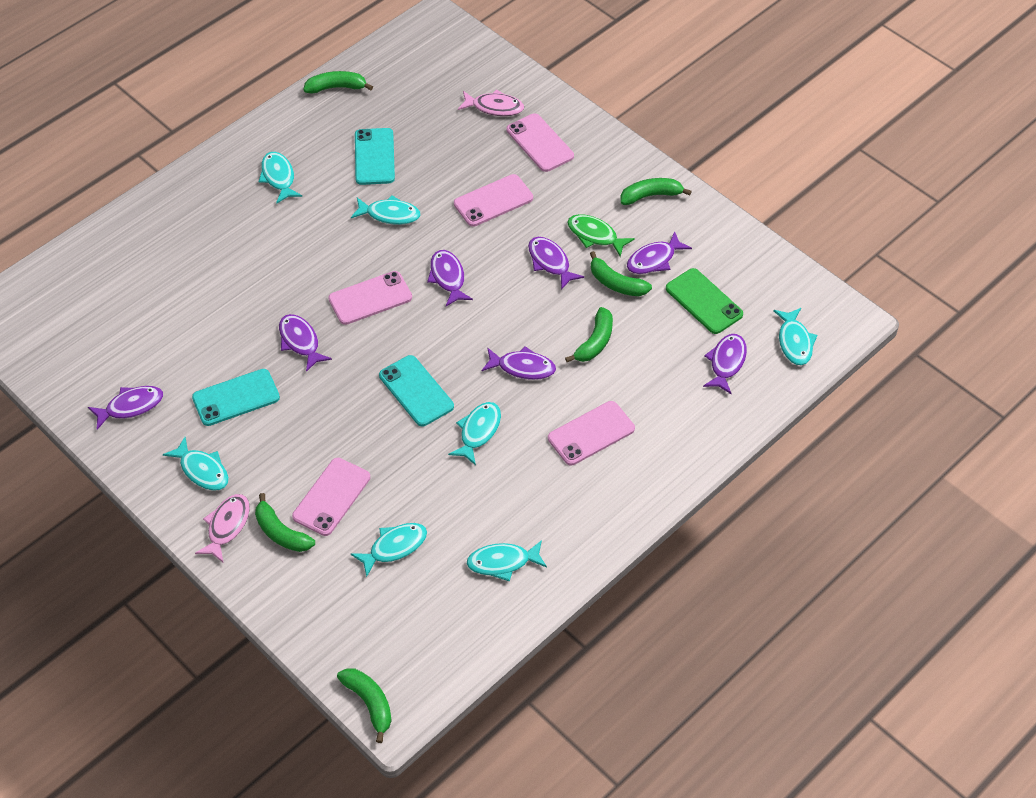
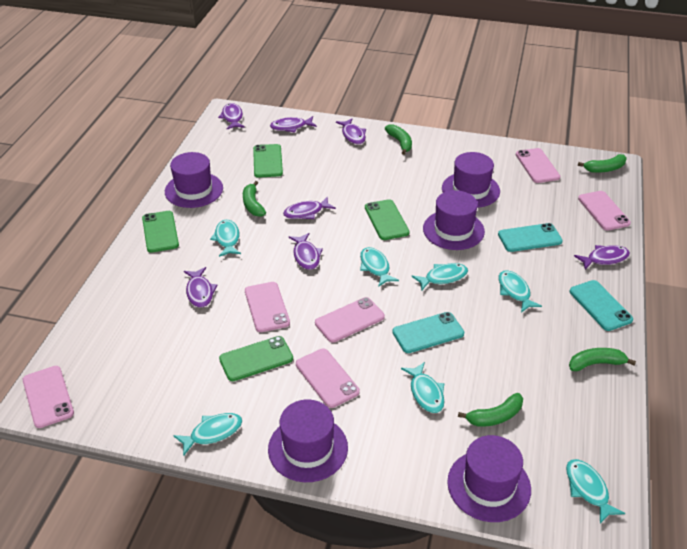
green banana: [255,493,315,552] [303,71,373,93] [337,668,392,743] [565,307,613,362] [590,251,652,296] [620,178,692,205] = 6 -> [243,181,266,217] [385,124,412,155] [458,393,523,427] [569,348,636,371] [578,154,627,173] = 5
green fish: [567,214,635,257] = 1 -> none = 0
green phone: [666,268,743,334] = 1 -> [142,211,179,253] [219,336,293,381] [253,144,283,178] [365,199,410,240] = 4
pink fish: [195,494,250,562] [458,89,524,116] = 2 -> none = 0
pink phone: [292,458,370,536] [328,271,412,325] [454,174,533,227] [507,113,574,172] [548,401,635,465] = 5 -> [23,366,74,428] [245,282,290,332] [296,349,360,408] [315,297,385,343] [516,148,560,183] [578,191,631,231] = 6
purple hat: none = 0 -> [165,152,223,208] [268,399,348,482] [423,190,485,250] [442,152,500,208] [447,435,531,522] = 5

